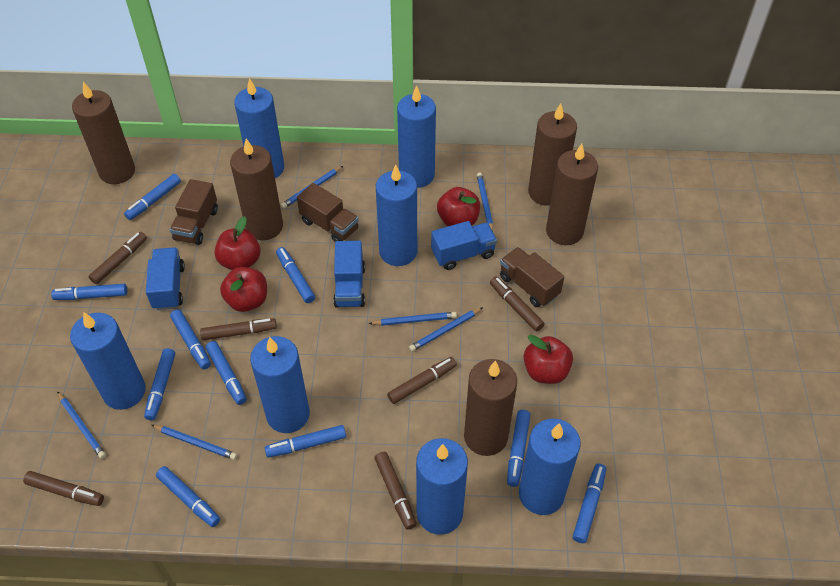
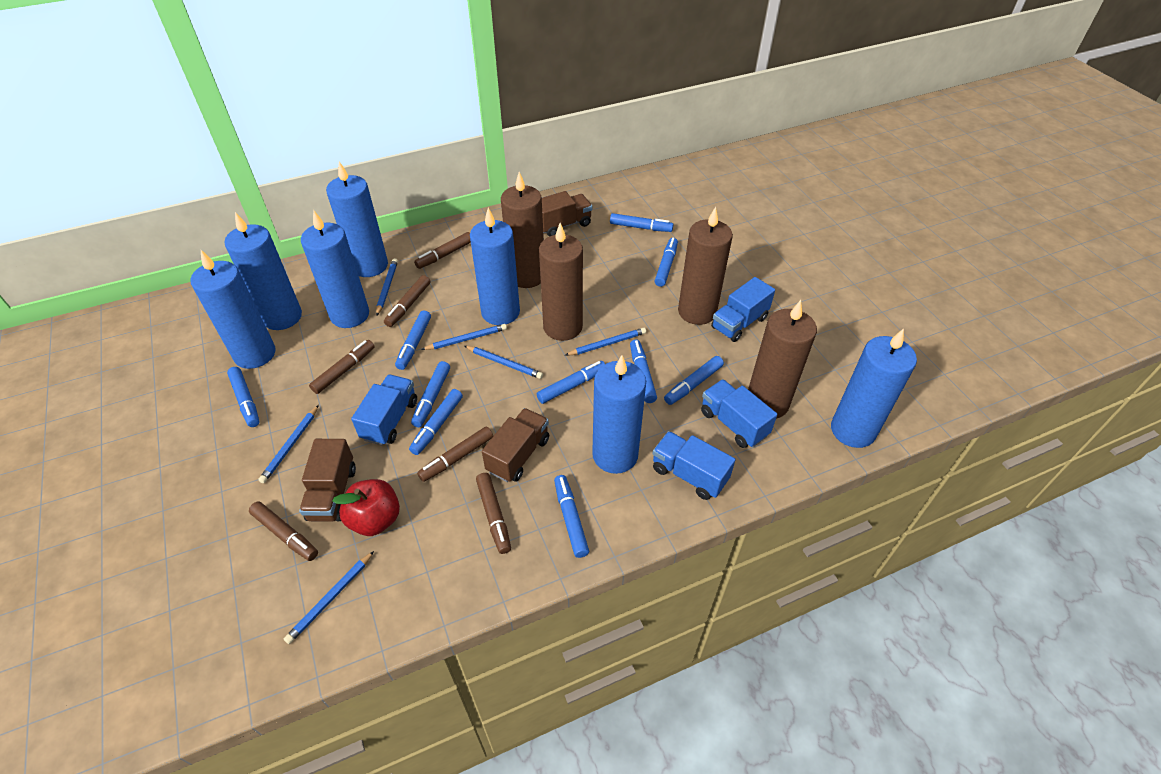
blue truck: [146,247,185,310] [333,241,365,308] [431,221,497,270] = 3 -> [351,374,417,446] [653,431,736,500] [701,379,777,448] [711,277,775,342] = 4
brown candle: [72,82,135,184] [230,139,283,240] [464,359,517,456] [528,104,577,206] [546,144,598,245] = 5 -> [501,172,544,288] [539,223,583,341] [678,207,733,325] [748,300,817,419] = 4
red apple: [215,216,261,270] [220,267,267,312] [437,187,480,226] [523,335,573,384] = 4 -> [332,479,400,536] = 1

